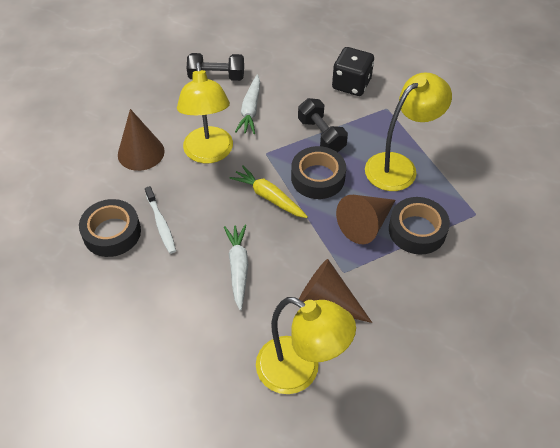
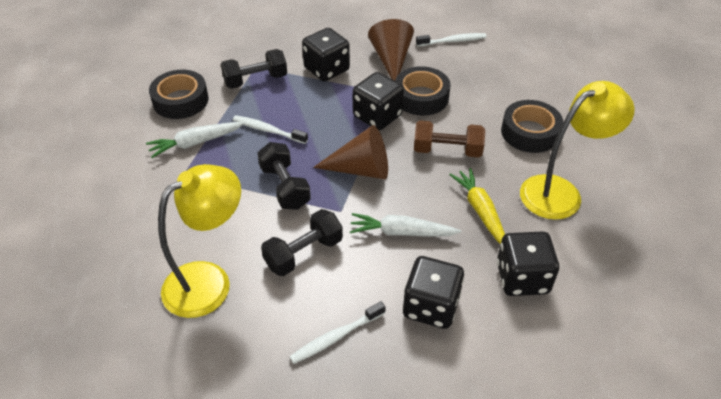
black dice: [332,47,374,96] = 1 -> [302,28,350,81] [353,72,404,130] [403,256,464,329] [497,231,559,296] = 4
black dumbbell: [187,53,244,81] [298,98,348,152] = 2 -> [221,49,287,89] [258,142,311,210] [261,209,343,276] = 3
brown cone: [118,109,165,171] [299,259,372,323] [336,195,395,244] = 3 -> [313,125,388,179] [368,19,414,81] = 2
brown dumbbell: none = 0 -> [414,120,485,158] = 1
white toothbrush: [145,186,176,254] = 1 -> [233,115,308,144] [289,301,386,364] [416,33,487,47] = 3
yellow lamp: [177,62,233,163] [256,297,356,394] [365,72,452,191] = 3 -> [158,164,241,318] [520,81,635,220] = 2

